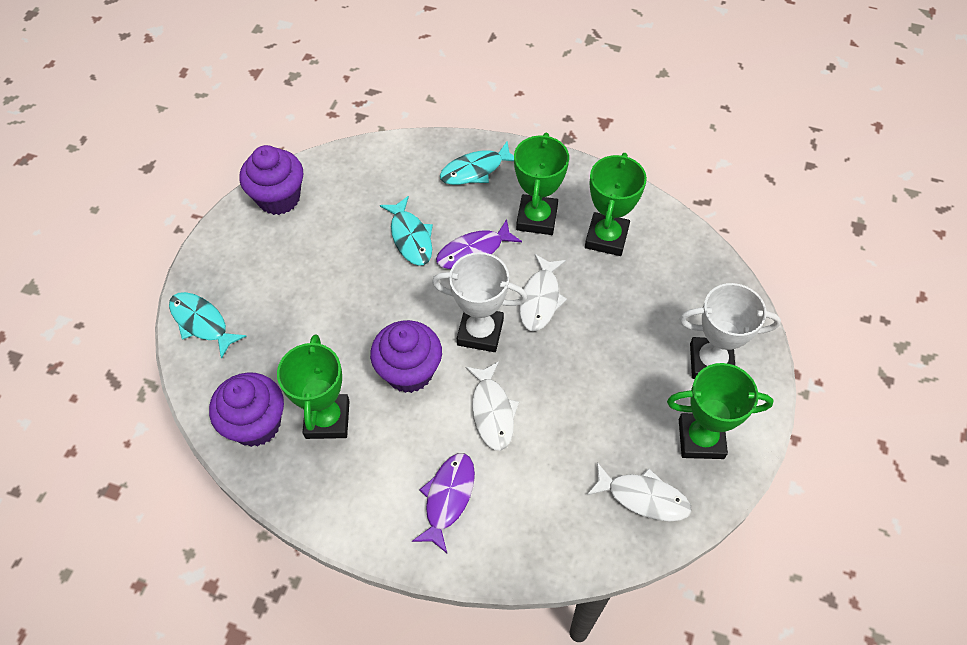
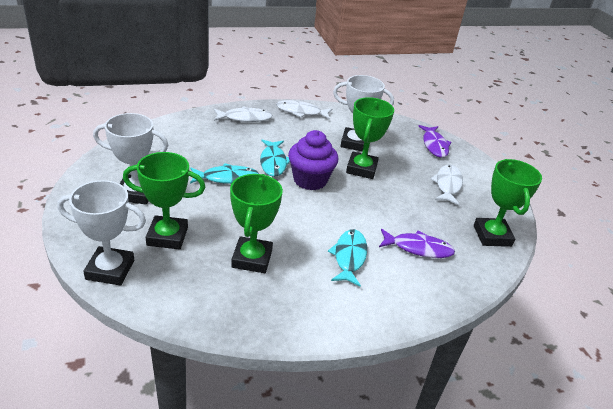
purple cupcake: [209,372,284,447] [240,145,303,215] [370,320,442,393] = 3 -> [288,130,338,190] = 1
white trophy: [432,252,527,352] [679,283,781,379] = 2 -> [58,180,146,286] [93,113,169,204] [333,75,394,152] = 3

